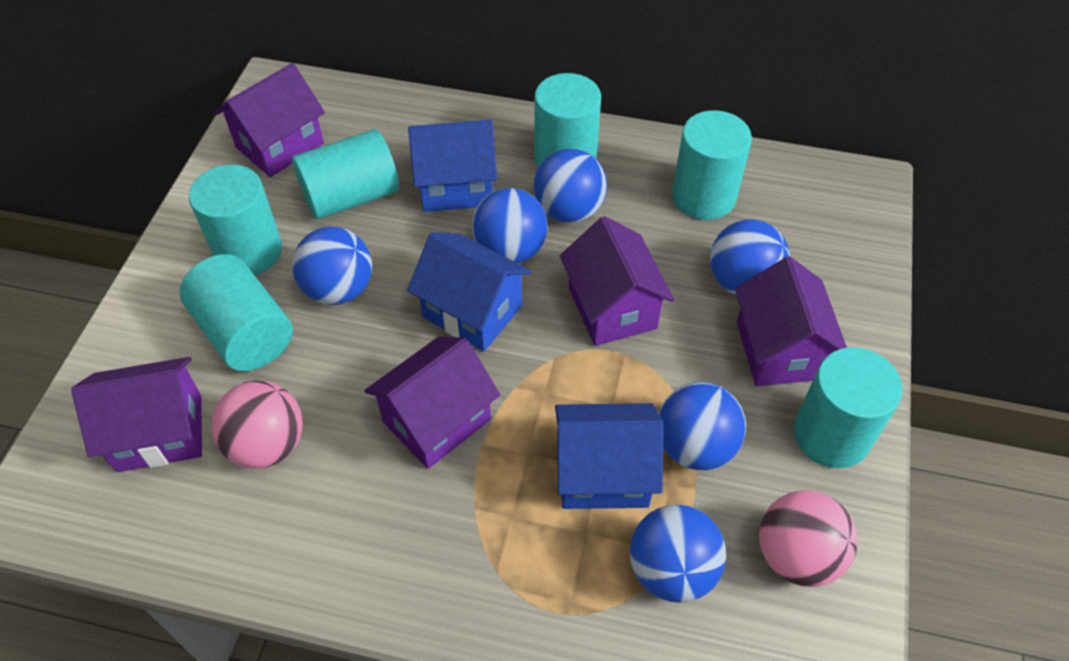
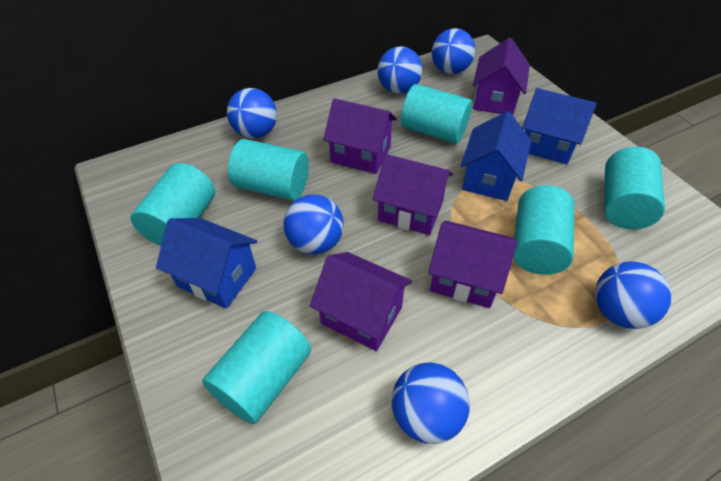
pink ball: [211,380,303,469] [759,490,858,587] = 2 -> none = 0

